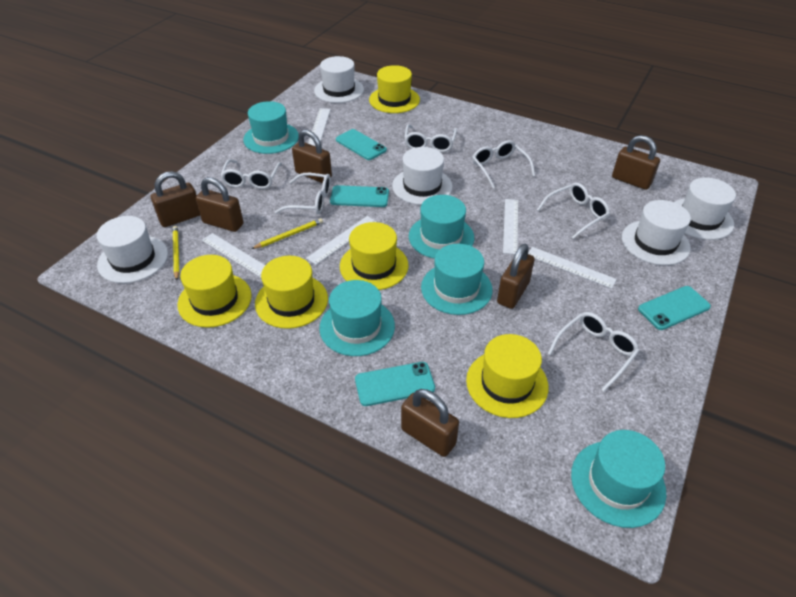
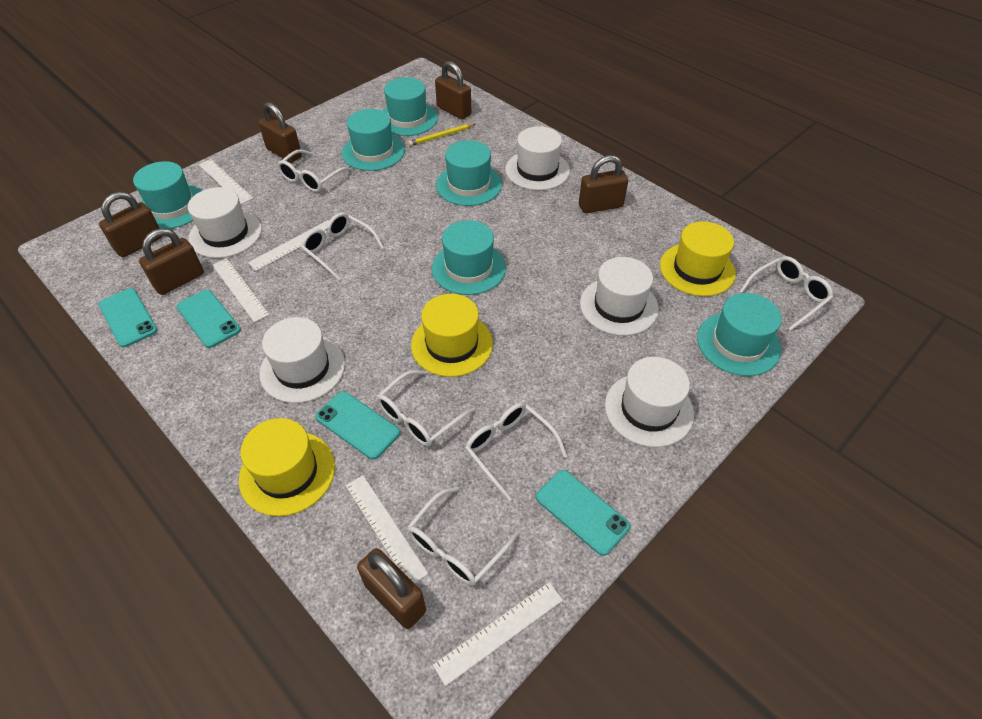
turquoise hat: [243,101,299,154] [319,280,395,356] [409,195,474,259] [421,244,493,315] [571,430,666,528] = 5 -> [133,161,203,229] [342,109,405,171] [382,77,438,136] [432,220,506,295] [436,140,502,206] [697,293,782,376] = 6
yellow hat: [177,255,252,328] [255,256,328,329] [340,222,409,290] [369,65,420,113] [466,334,549,418] = 5 -> [239,418,335,516] [411,294,493,377] [660,221,736,296] = 3
yellow pencil: [173,226,180,281] [251,218,323,249] = 2 -> [408,124,475,146] = 1

